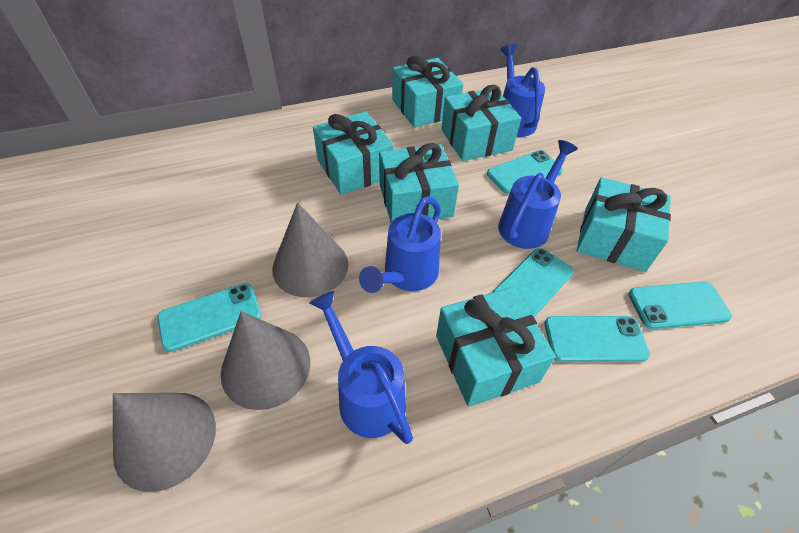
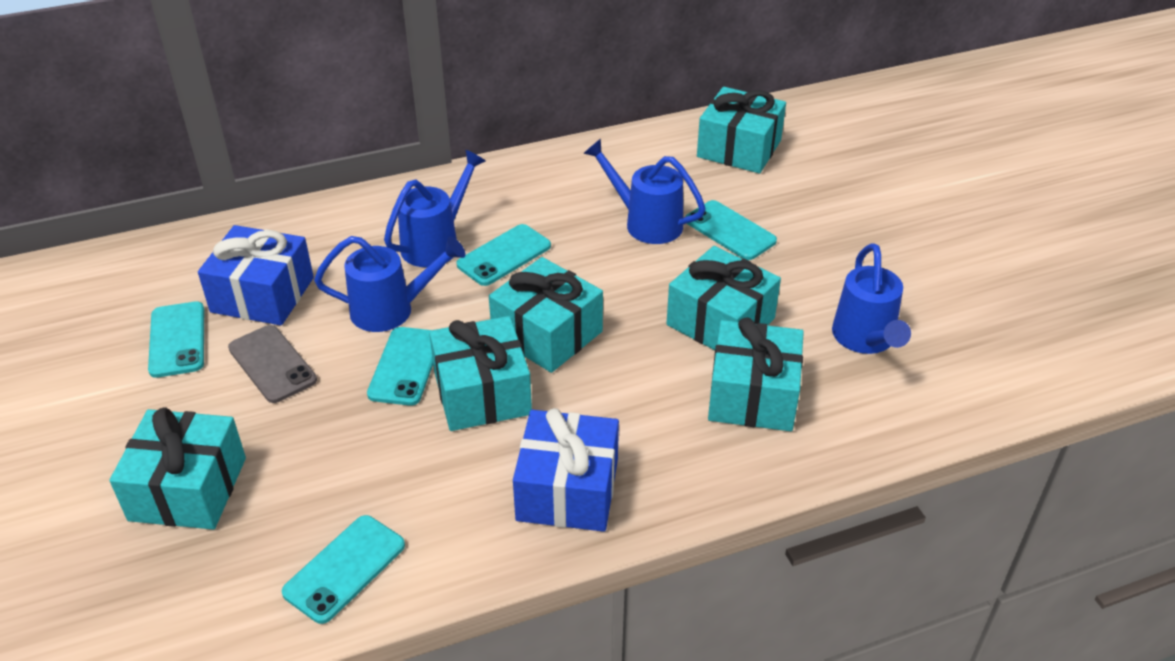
blue gift: none = 0 -> [198,225,314,326] [513,408,619,532] = 2
grey cone: [113,393,216,492] [221,311,310,410] [272,202,348,297] = 3 -> none = 0
grey phone: none = 0 -> [228,325,317,403] = 1

